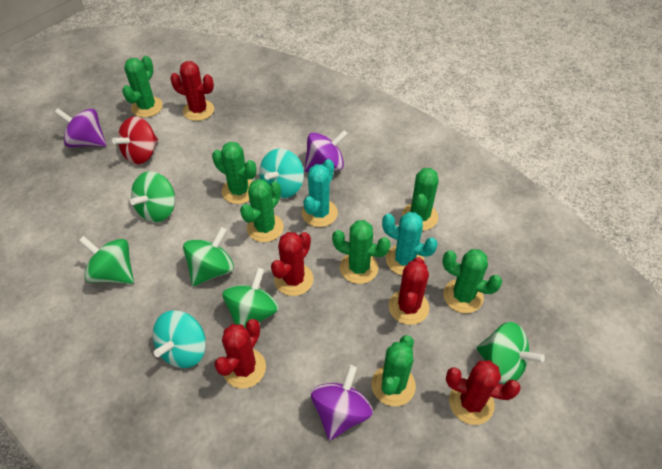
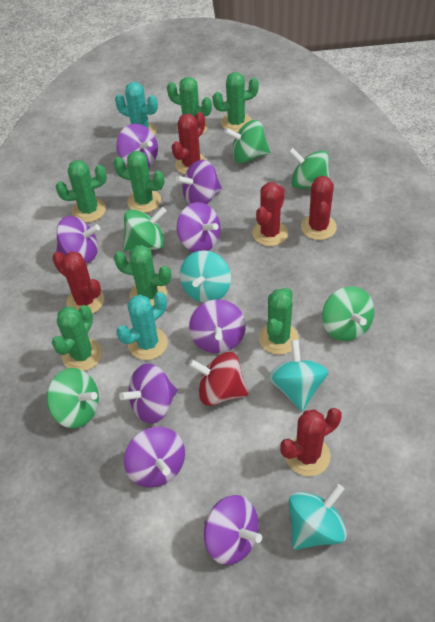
purple spinning top: [55,108,106,147] [304,130,348,172] [311,365,373,441] = 3 -> [56,216,100,263] [116,124,158,168] [119,363,178,424] [124,427,185,487] [176,160,222,204] [177,202,221,252] [189,299,246,353] [204,495,262,565] = 8
turquoise spinning top: [152,310,206,368] [259,149,304,198] = 2 -> [180,250,231,303] [269,340,328,412] [289,484,347,550] = 3

